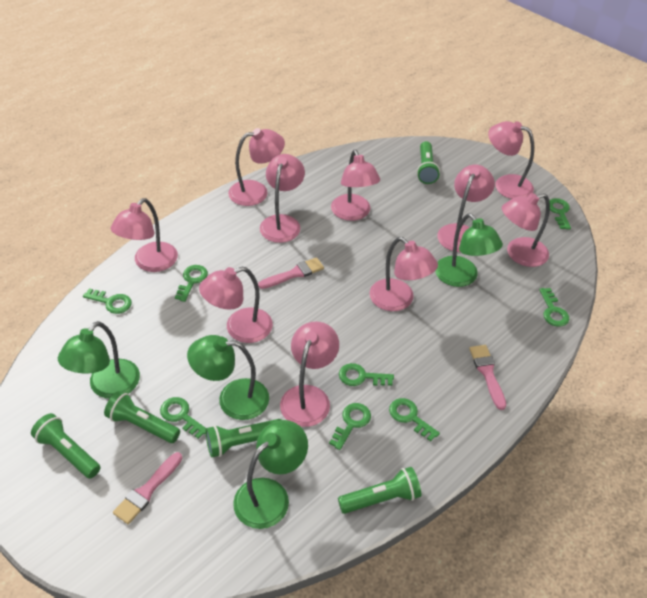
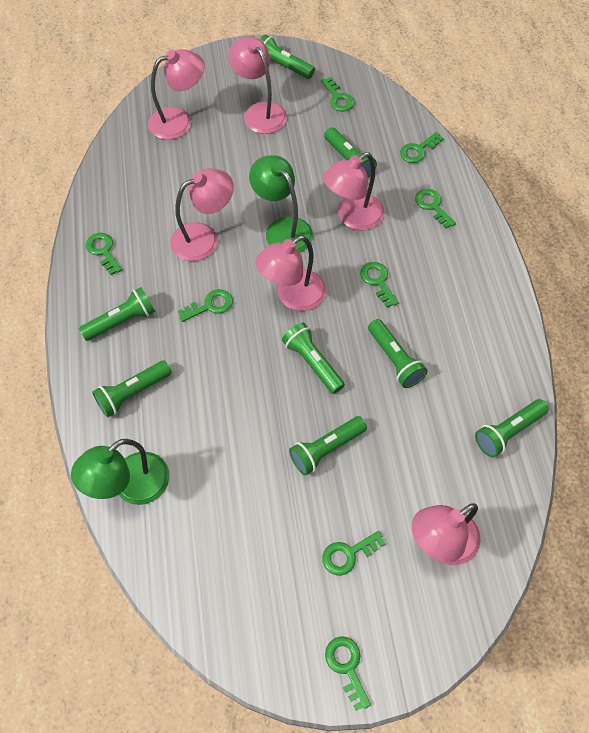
green flashlight: [31,413,100,479] [104,391,180,443] [205,419,281,458] [338,467,421,514] [417,141,440,184] = 5 -> [79,287,155,341] [92,361,171,417] [260,35,315,79] [282,323,345,394] [289,416,367,476] [324,127,377,178] [368,319,427,388] [475,399,549,458] = 8
green lamp: [58,321,140,399] [187,335,269,420] [233,420,308,529] [435,213,503,287] = 4 -> [71,439,169,505] [249,155,313,253] = 2
pink brush: [113,452,183,524] [258,257,324,289] [469,345,506,410] = 3 -> none = 0
pink lamp: [111,198,178,272] [199,267,273,343] [228,128,285,206] [260,154,305,243] [280,321,339,427] [331,149,380,221] [369,237,438,311] [437,165,495,252] [488,121,534,199] [502,193,550,267] = 10 -> [148,49,204,140] [170,168,234,261] [228,36,287,134] [255,235,326,311] [323,152,384,230] [412,503,481,565] = 6

